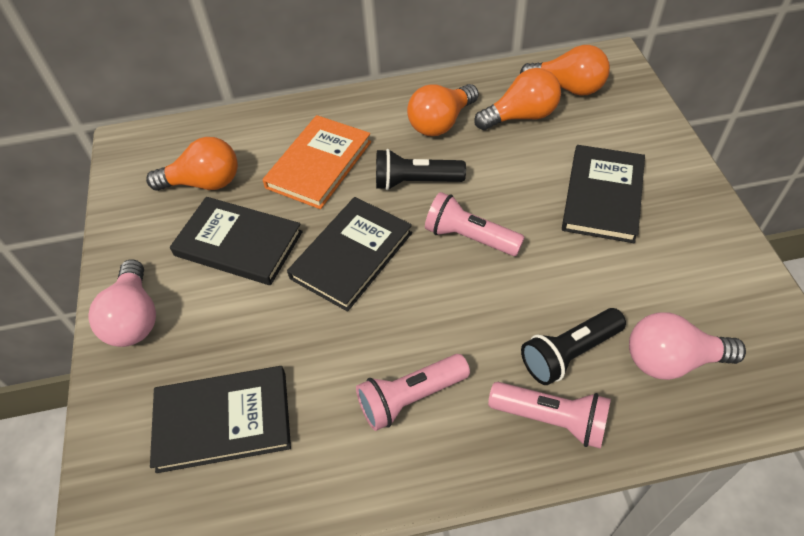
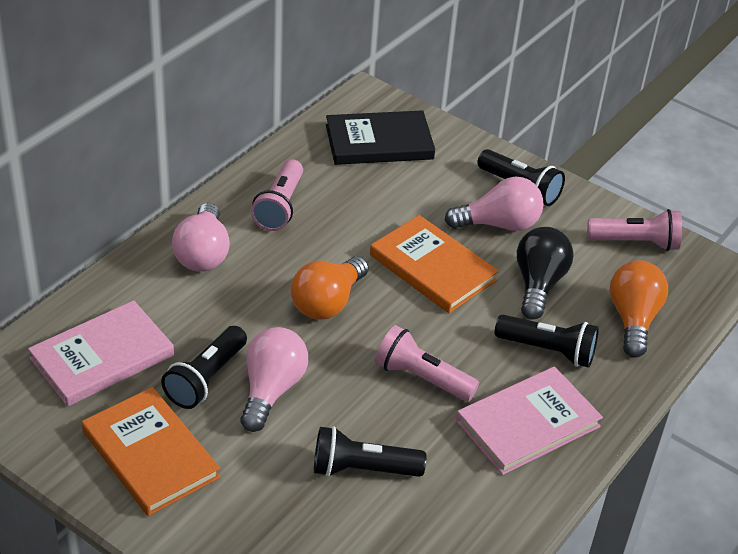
black book: [150,366,291,473] [170,197,303,285] [287,197,412,312] [562,145,645,243] = 4 -> [326,110,435,165] = 1
black flashlight: [376,149,466,190] [521,308,626,385] = 2 -> [161,326,247,409] [314,426,426,477] [477,149,565,206] [495,315,599,368] = 4
black light bulb: none = 0 -> [517,227,573,320] = 1
orange book: [263,115,371,209] = 1 -> [82,387,220,516] [370,215,499,313] = 2
orange light bulb: [146,137,238,191] [407,84,479,136] [474,68,561,130] [520,45,610,96] = 4 -> [291,256,369,320] [609,260,668,358] = 2
pink book: none = 0 -> [28,300,174,407] [456,366,603,475] = 2
pink light bulb: [88,259,156,347] [629,312,746,380] = 2 -> [172,203,230,272] [240,327,308,432] [445,177,544,231] = 3

